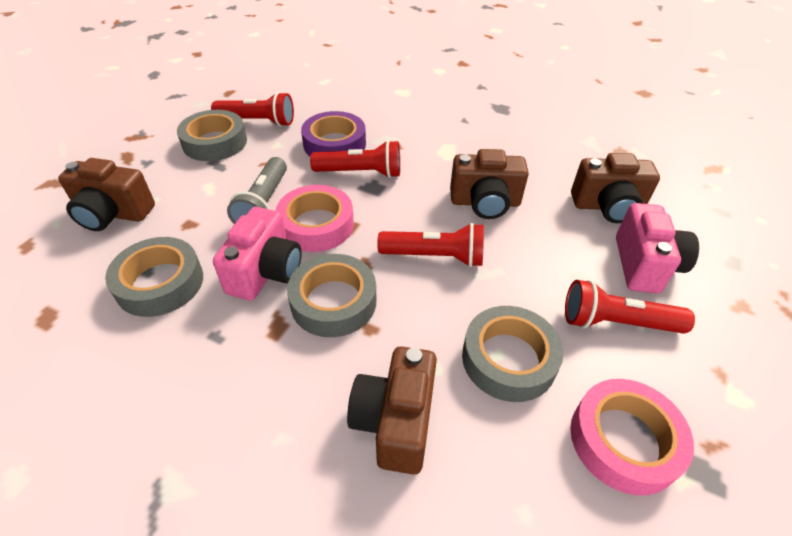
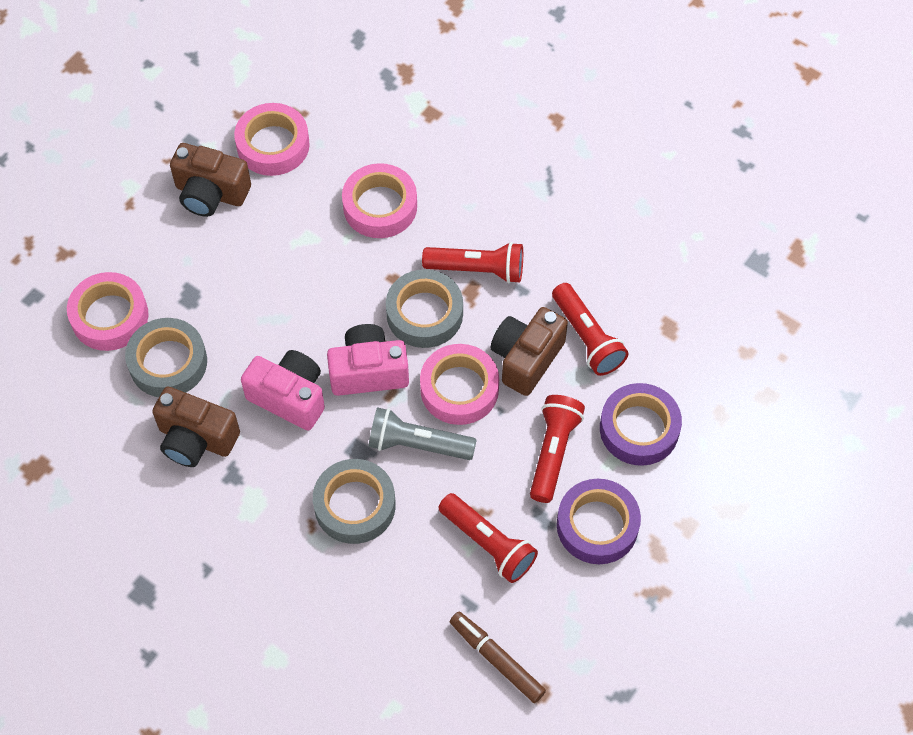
brown camera: [58,158,155,231] [347,346,437,475] [450,149,529,219] [571,153,660,223] = 4 -> [152,387,240,467] [170,143,251,217] [490,307,568,396] = 3
brown marker: none = 0 -> [450,612,546,703] = 1
grey tape: [105,237,203,317] [177,110,247,161] [287,254,376,337] [462,306,564,402] = 4 -> [125,318,207,397] [313,459,396,544] [386,269,463,348] = 3
pink tape: [276,185,354,252] [571,379,694,496] = 2 -> [67,272,149,351] [234,103,310,176] [342,163,417,238] [420,344,499,425] = 4
purple tape: [301,111,366,156] = 1 -> [557,479,641,564] [600,383,682,466] = 2

